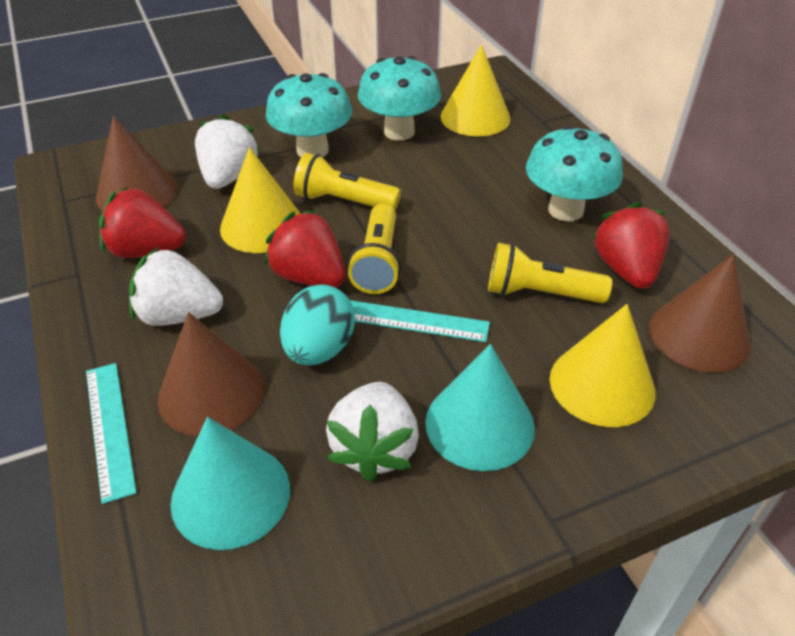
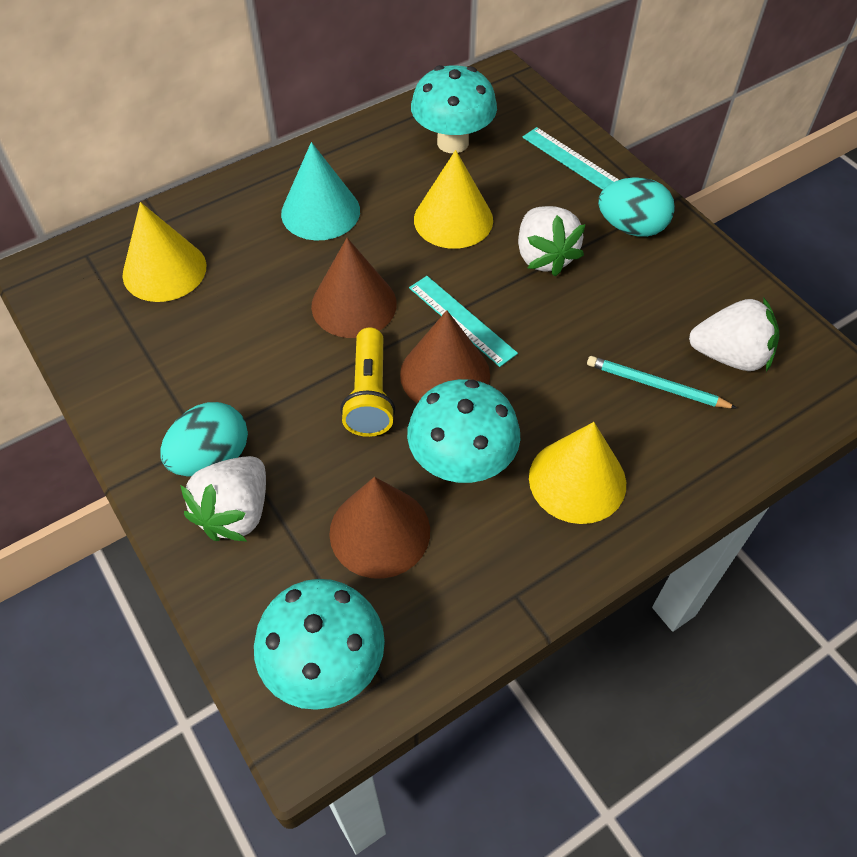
red strawberry: [99,187,186,258] [264,210,345,288] [592,202,669,289] = 3 -> none = 0
turquoise cone: [170,417,290,550] [425,344,535,471] = 2 -> [281,142,360,240] = 1
turquoise egg: [280,284,355,365] = 1 -> [160,402,248,476] [598,177,675,237] = 2
turquoise pencil: none = 0 -> [587,356,737,408] = 1
yellow flashlight: [293,153,401,210] [348,203,401,294] [488,243,612,303] = 3 -> [340,327,395,437] = 1

